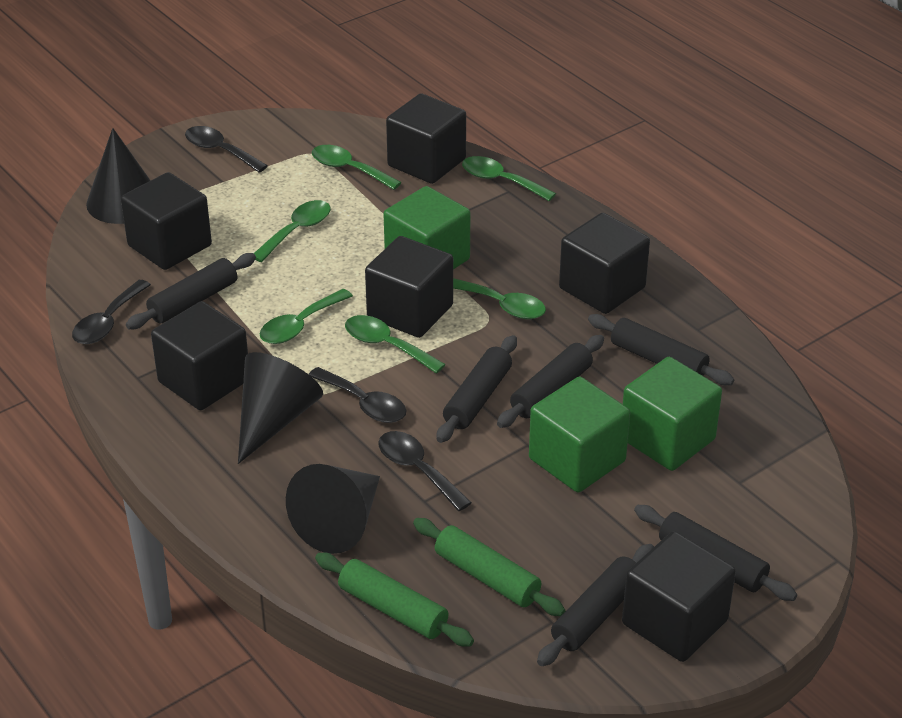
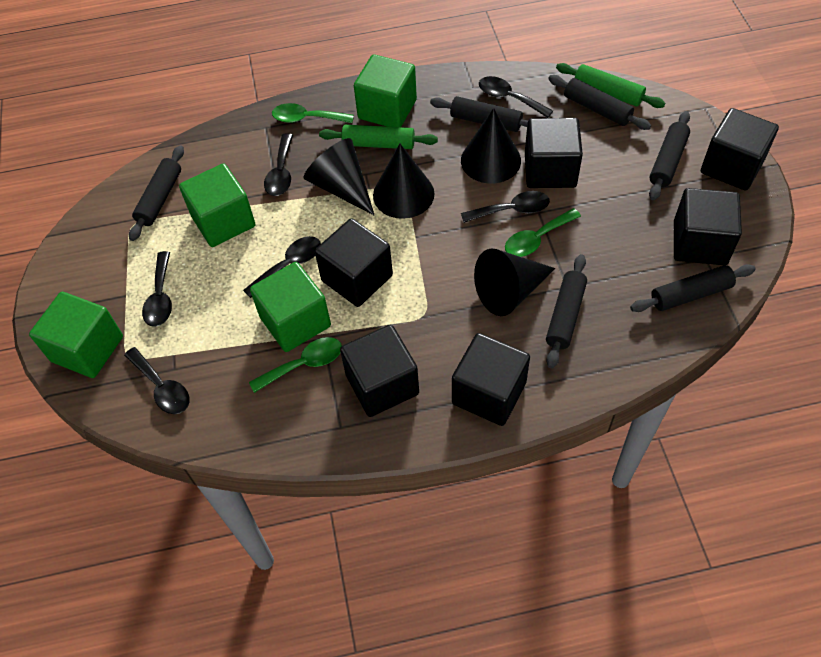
black cone: [86,128,151,224] [238,352,323,464] [286,464,380,554] = 3 -> [304,138,374,215] [373,144,435,219] [461,108,521,184] [474,248,555,316] = 4
black spoon: [72,280,151,344] [185,126,268,173] [309,367,406,423] [378,431,472,511] = 4 -> [124,347,190,414] [142,251,172,327] [243,236,321,298] [264,133,293,196] [461,191,550,223] [479,76,553,118] = 6
green cube: [384,186,470,269] [529,377,630,493] [623,357,722,471] = 3 -> [29,292,123,378] [179,164,255,247] [250,262,331,352] [354,54,417,127] = 4
green spoon: [254,200,331,262] [260,289,353,344] [312,145,401,190] [345,315,446,374] [453,278,546,319] [462,156,556,201] = 6 -> [249,337,342,393] [272,103,354,123] [505,208,581,257] = 3

